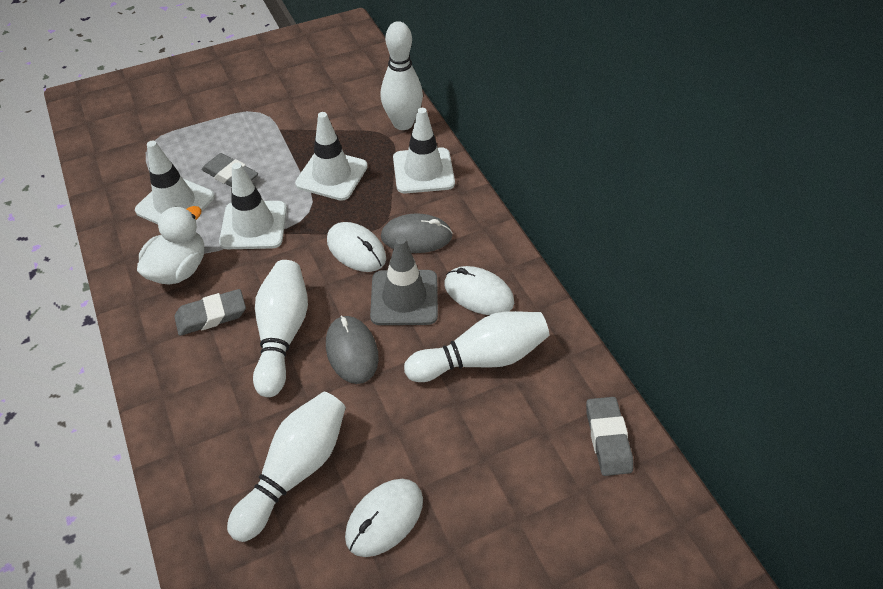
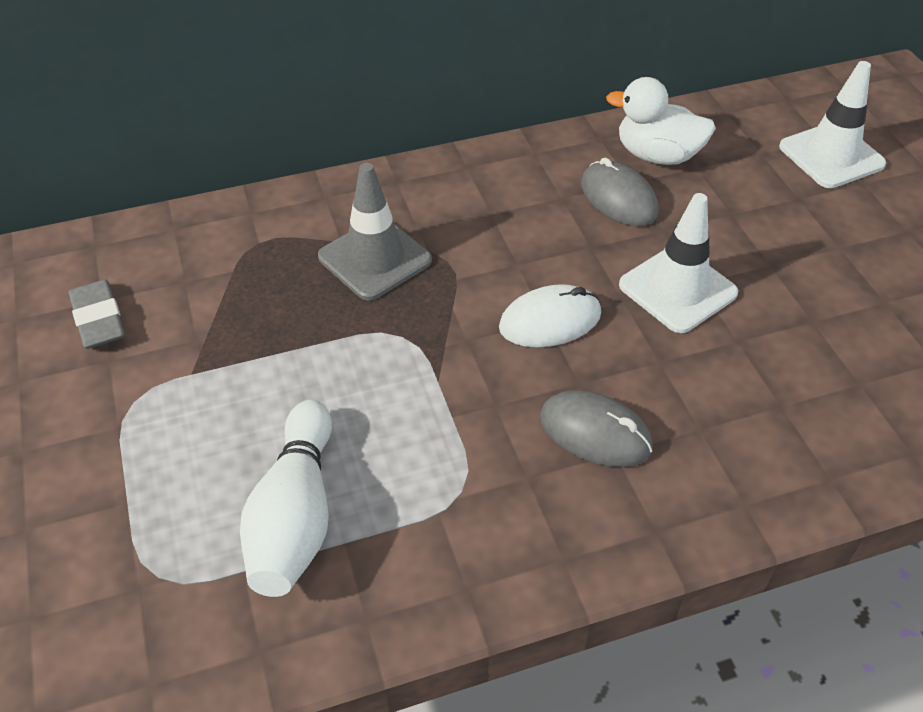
grey eraser: [174,289,246,336] [202,153,258,187] [586,397,633,476] = 3 -> [68,279,125,349] = 1
white bowling pin: [227,392,346,542] [253,260,308,397] [381,21,423,130] [404,311,549,382] = 4 -> [240,400,332,597] = 1
white mouse: [327,222,386,272] [345,479,423,557] [444,266,514,315] = 3 -> [499,284,601,348] = 1
white traffic cone: [135,141,215,224] [219,163,287,249] [295,112,368,201] [393,108,455,193] = 4 -> [619,193,738,333] [779,61,886,188] = 2

